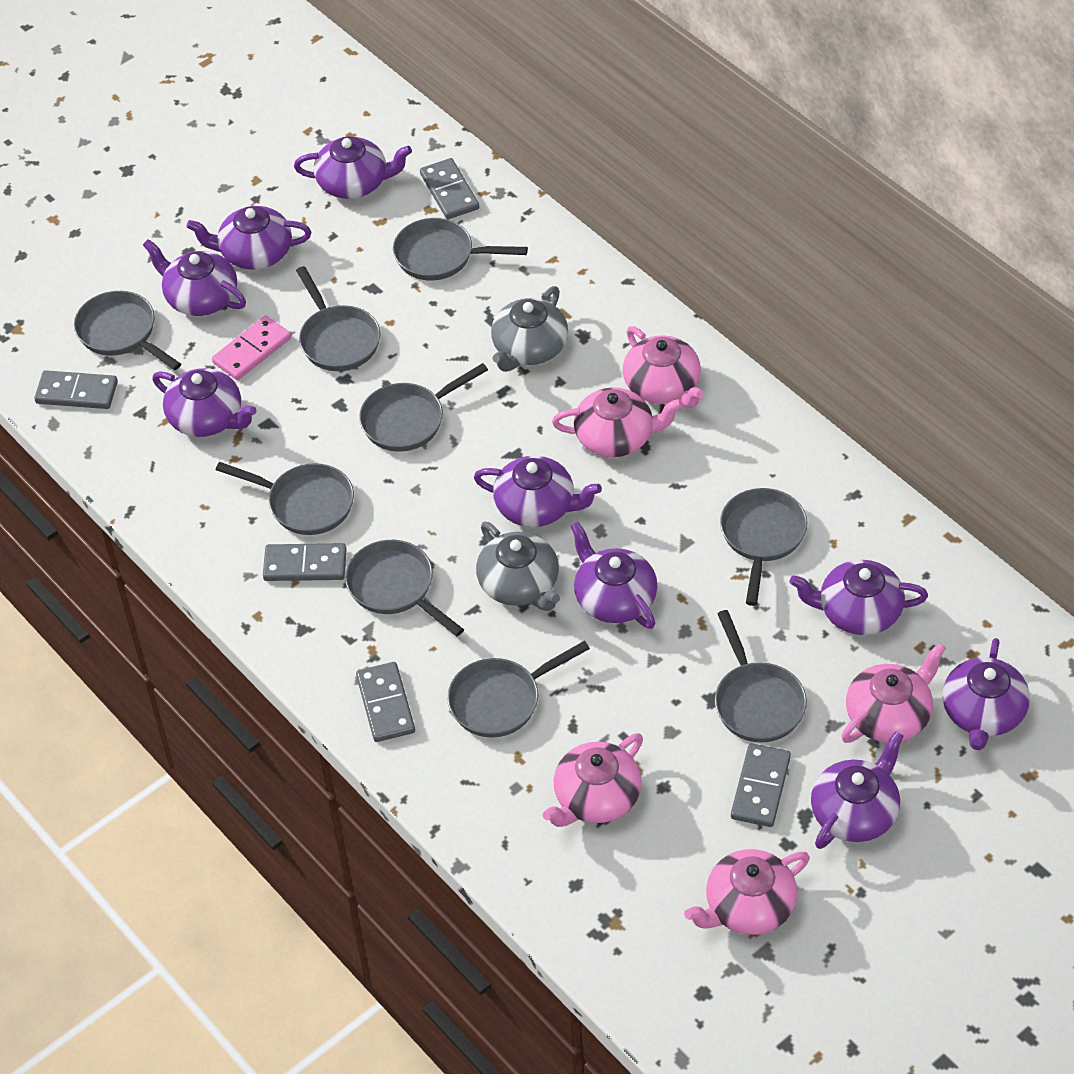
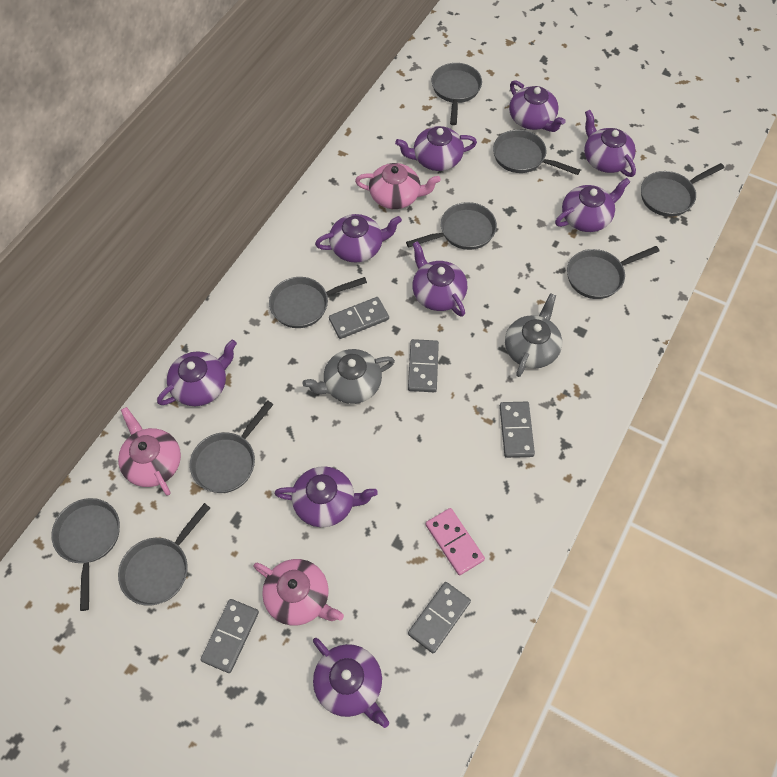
pink teapot: [543,733,643,827] [552,387,683,457] [623,326,704,408] [684,849,810,935] [841,643,946,743] = 5 -> [118,407,181,495] [254,559,344,626] [355,163,441,209] = 3

